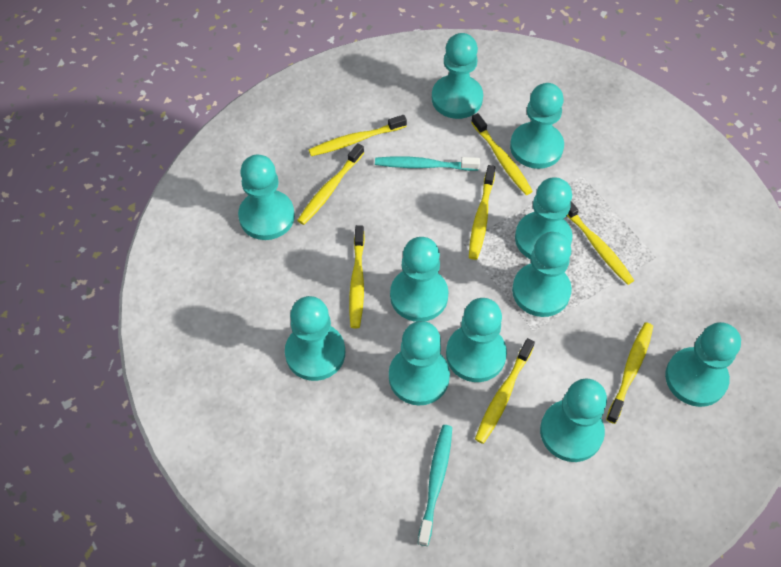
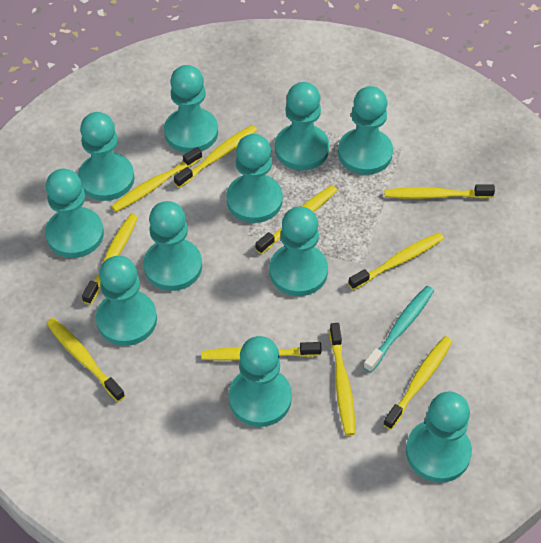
turquoise toothbrush: [375,156,480,171] [418,425,452,546] = 2 -> [363,286,434,373] = 1
yellow toothbrush: [297,143,364,225] [309,115,407,156] [349,225,365,328] [469,165,496,260] [471,113,533,195] [475,338,535,444] [567,201,634,285] [606,322,654,424] = 8 -> [46,318,125,402] [82,214,138,305] [111,147,202,212] [174,125,257,188] [201,342,322,361] [255,185,337,254] [330,323,355,436] [348,232,444,290] [383,336,453,430] [384,184,495,199] = 10

